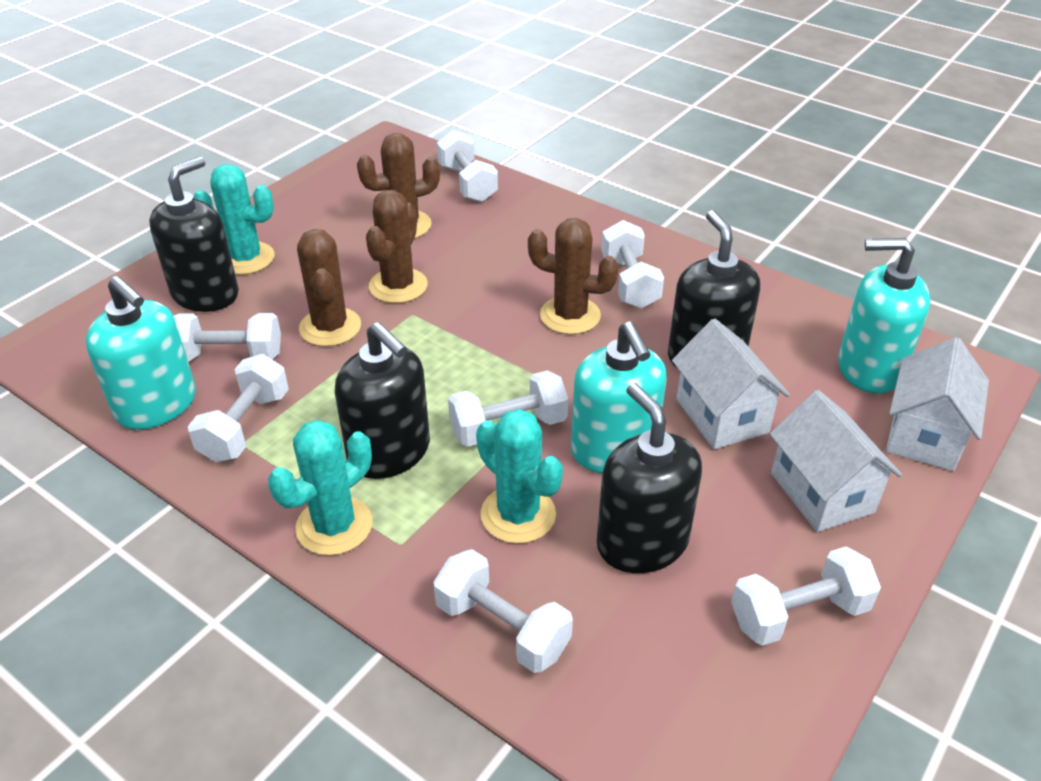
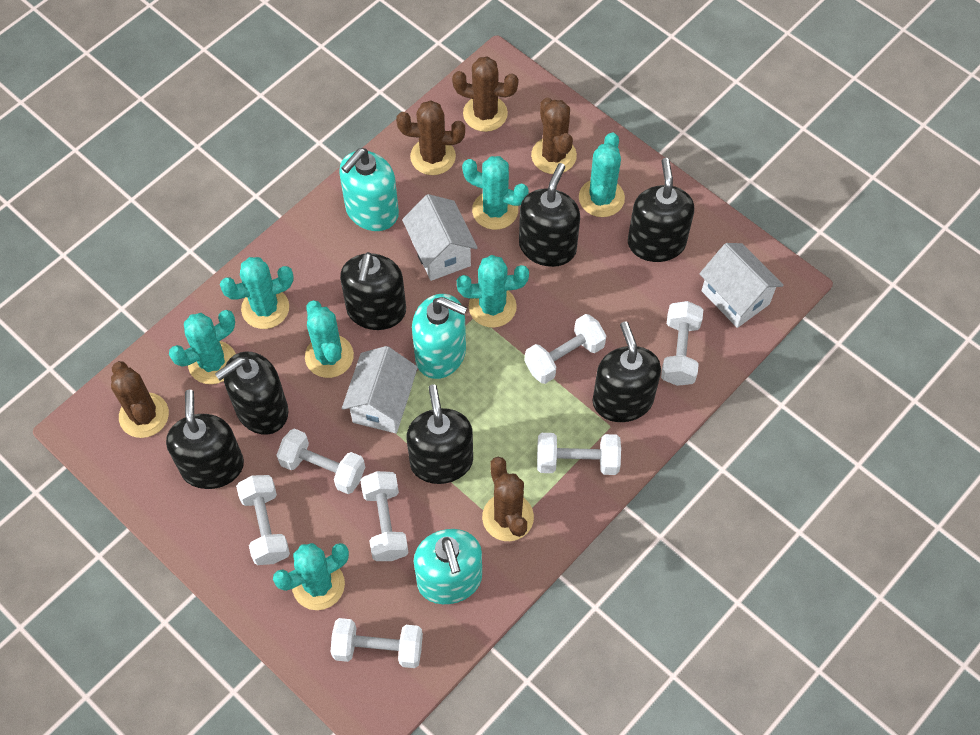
black soap dispenser: [149,157,239,312] [335,322,430,479] [597,383,702,573] [668,210,760,368] = 4 -> [166,390,244,489] [215,352,288,435] [340,252,406,330] [407,385,473,484] [519,163,580,267] [593,321,661,422] [628,158,694,262] = 7
brown cactus: [297,229,361,347] [357,133,440,238] [366,190,428,303] [528,218,619,334] = 4 -> [111,361,169,438] [396,100,465,175] [452,56,519,132] [482,457,534,541] [531,98,577,174] = 5
turquoise cactus: [193,164,275,275] [268,420,372,556] [476,409,563,544] = 3 -> [169,310,236,384] [220,257,294,329] [273,543,349,610] [305,300,354,378] [457,255,529,328] [462,156,529,230] [579,132,625,217] = 7

